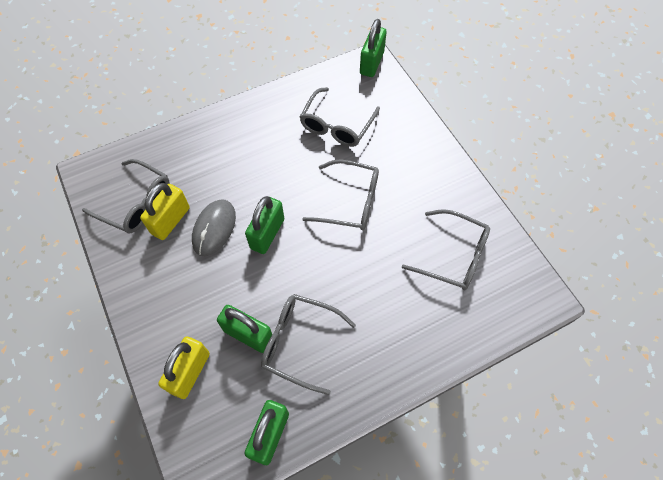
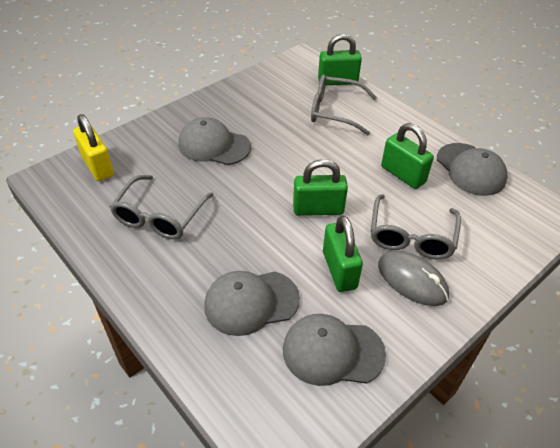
grey cap: none = 0 -> [178,117,251,165] [204,271,300,336] [283,314,386,386] [437,143,508,196] = 4
grey glasses: [82,159,169,233] [261,294,356,395] [300,87,380,147] [303,159,379,230] [402,209,490,290] = 5 -> [110,175,213,239] [311,74,377,135] [371,194,461,259] = 3
yellow padlock: [140,183,190,240] [158,336,210,399] = 2 -> [73,114,114,181] = 1

